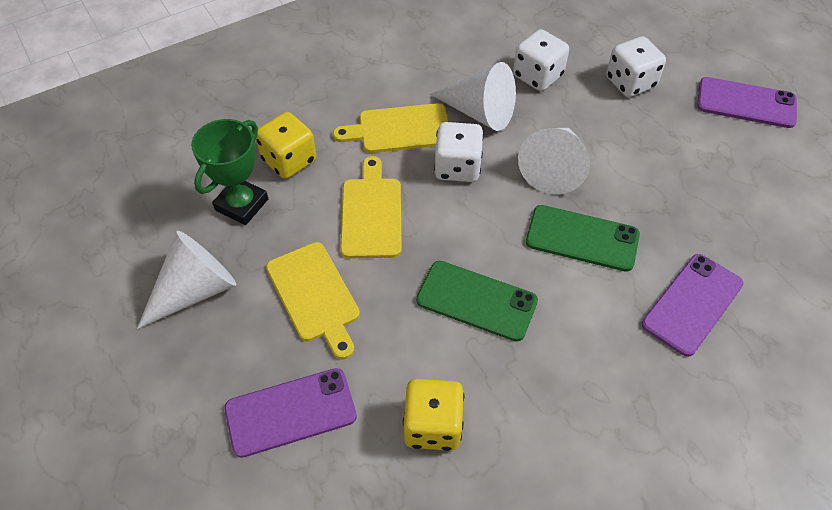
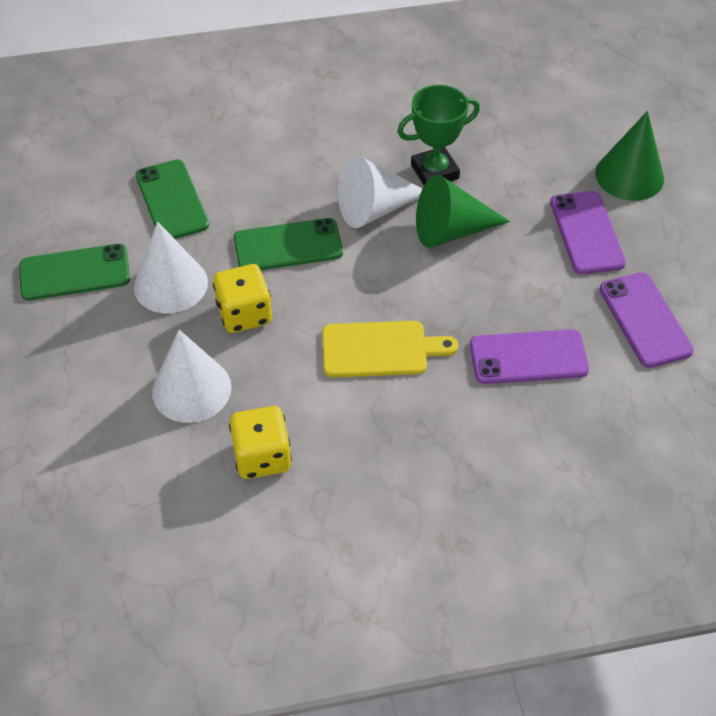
green cone: none = 0 -> [416,175,510,248] [595,111,664,201] = 2
green phone: [416,261,538,342] [526,205,640,272] = 2 -> [19,244,130,301] [136,159,209,239] [234,218,343,270] = 3
white dice: [434,122,484,182] [513,29,569,91] [606,36,666,97] = 3 -> none = 0
yellow cutting board: [266,242,360,360] [333,103,449,153] [340,156,402,258] = 3 -> [322,321,458,377] = 1

